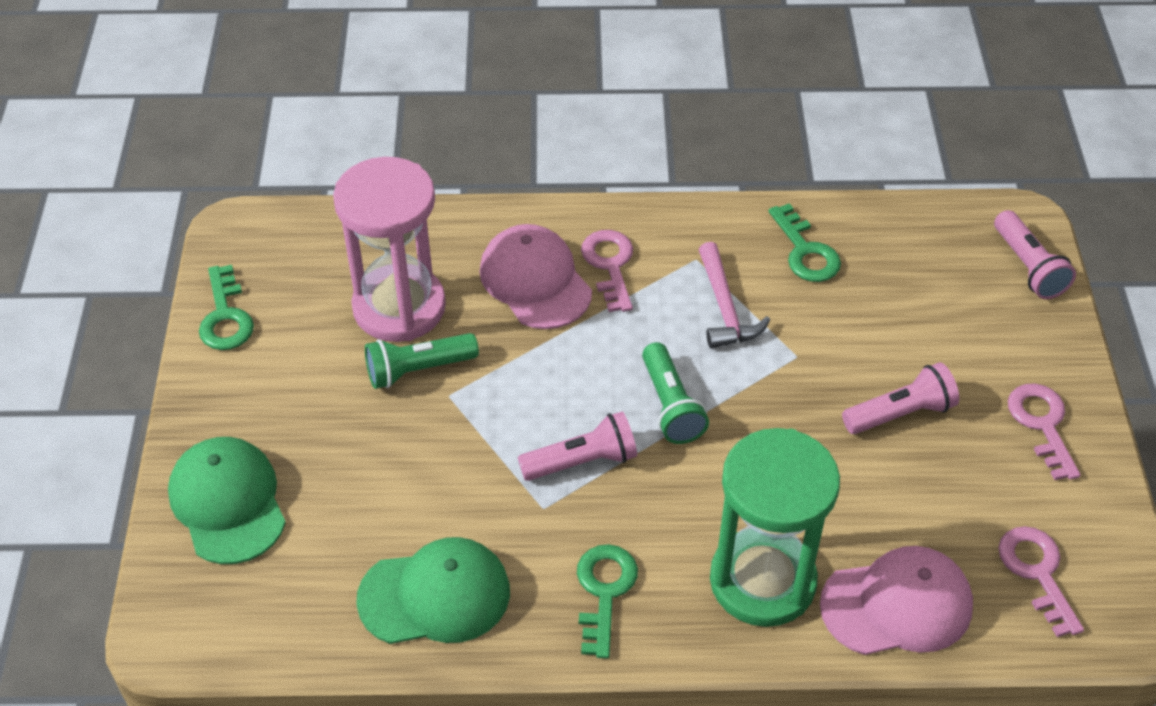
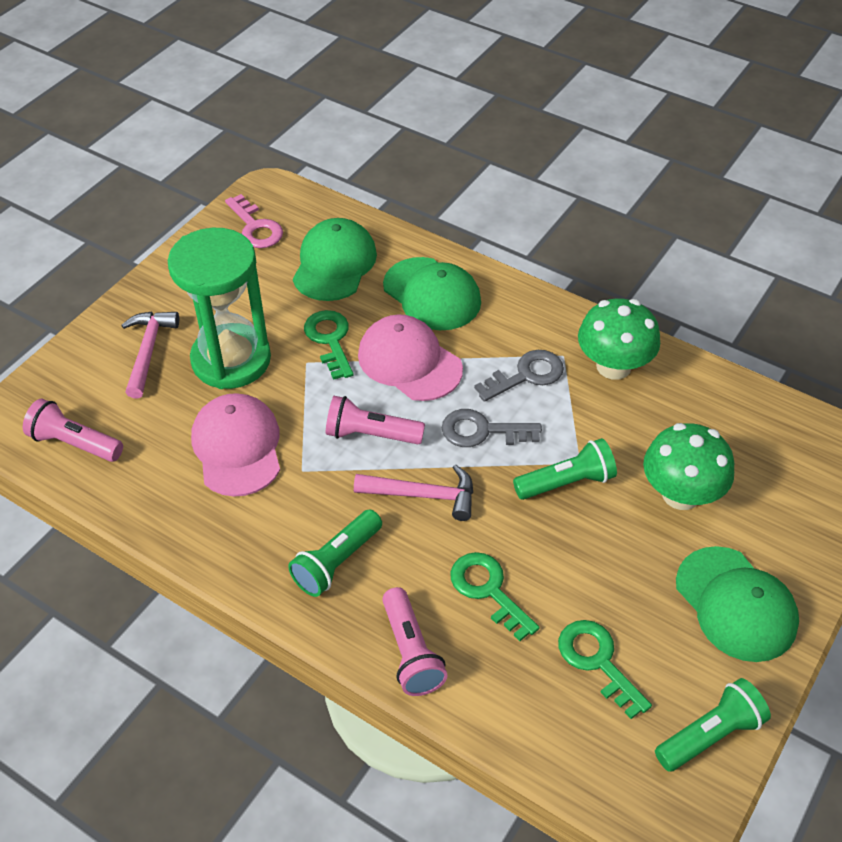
green cap: [168,437,286,564] [356,537,510,644] = 2 -> [293,218,377,301] [383,257,481,330] [676,546,799,662] = 3
green flashlight: [365,333,479,389] [642,342,709,444] = 2 -> [288,509,382,597] [513,438,617,500] [655,678,771,772] = 3
green mushroom: none = 0 -> [578,298,660,380] [643,423,734,510] = 2
grey key: none = 0 -> [441,409,542,447] [474,350,564,402] = 2
pink hammer: [699,242,770,348] = 1 -> [121,312,179,399] [354,464,473,521] = 2
pink hourglass: [333,157,446,342] = 1 -> none = 0
pink key: [581,230,633,312] [998,526,1084,637] [1008,383,1081,480] = 3 -> [225,194,283,248] = 1

